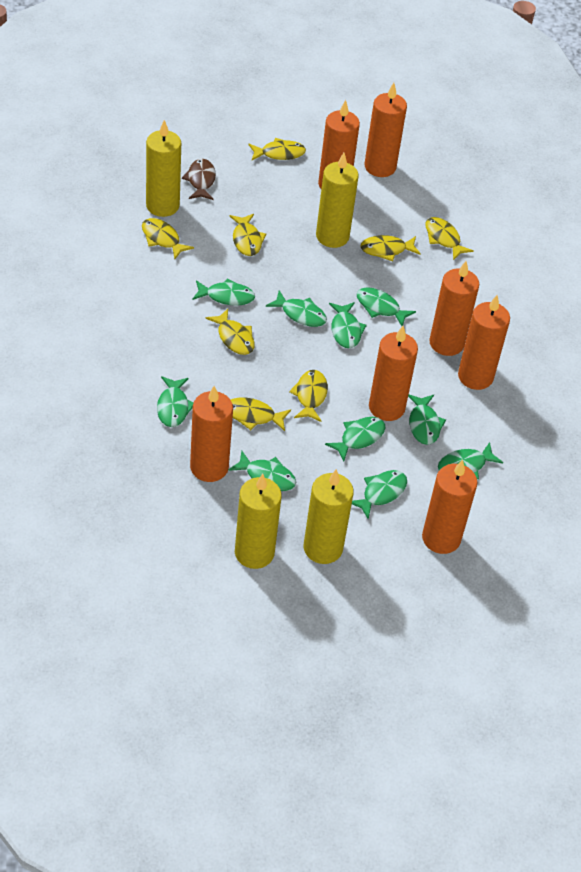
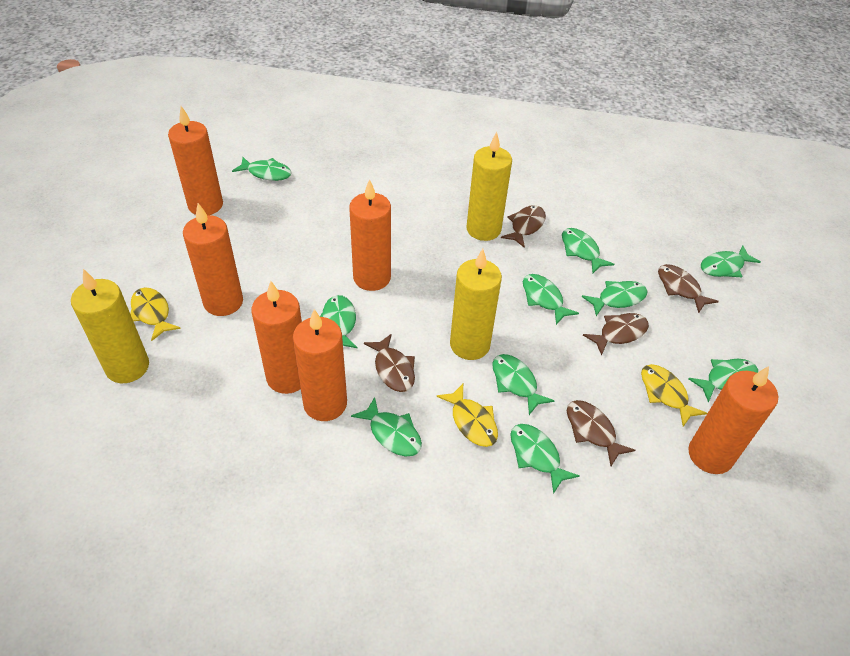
brown fish: [182,159,216,200] = 1 -> [364,334,415,392] [501,205,546,248] [567,400,636,466] [583,313,649,356] [658,264,719,313] = 5
orange candle: [190,386,233,482] [318,100,360,189] [364,83,407,177] [369,326,418,421] [422,459,477,554] [429,261,479,356] [458,295,510,390] = 7 -> [168,106,223,215] [183,203,243,316] [251,281,302,394] [293,309,347,421] [349,179,391,291] [688,366,778,474] = 6
yellow candle: [146,120,181,217] [235,474,282,569] [304,469,354,564] [316,153,359,248] = 4 -> [71,269,149,383] [450,249,502,360] [466,132,512,241] = 3
yellow fish: [142,218,194,259] [206,309,255,355] [229,214,267,256] [231,397,291,431] [249,138,306,160] [289,370,328,422] [360,235,421,261] [425,217,474,260] = 8 -> [130,288,181,341] [436,384,498,447] [641,364,707,427] = 3

